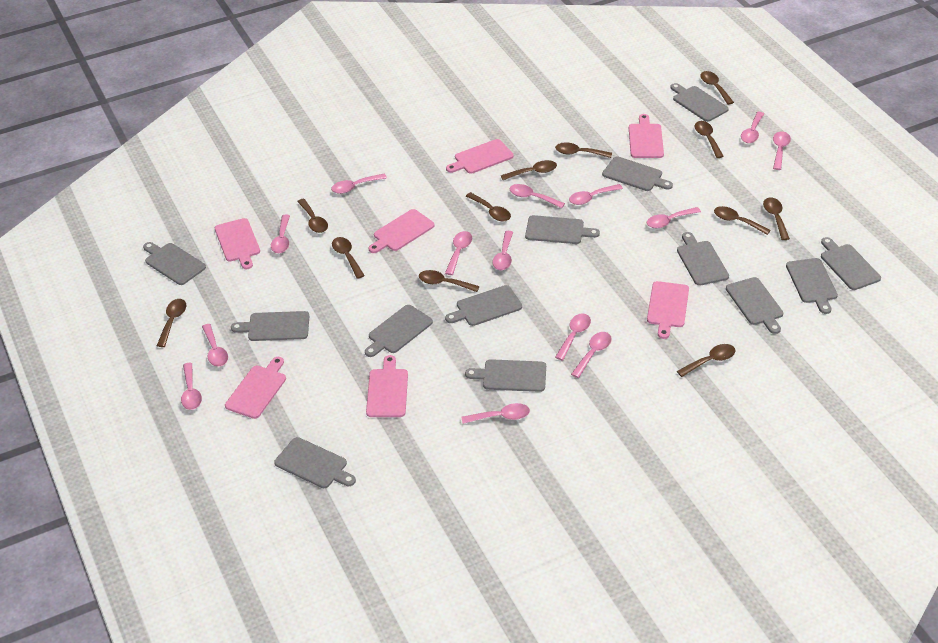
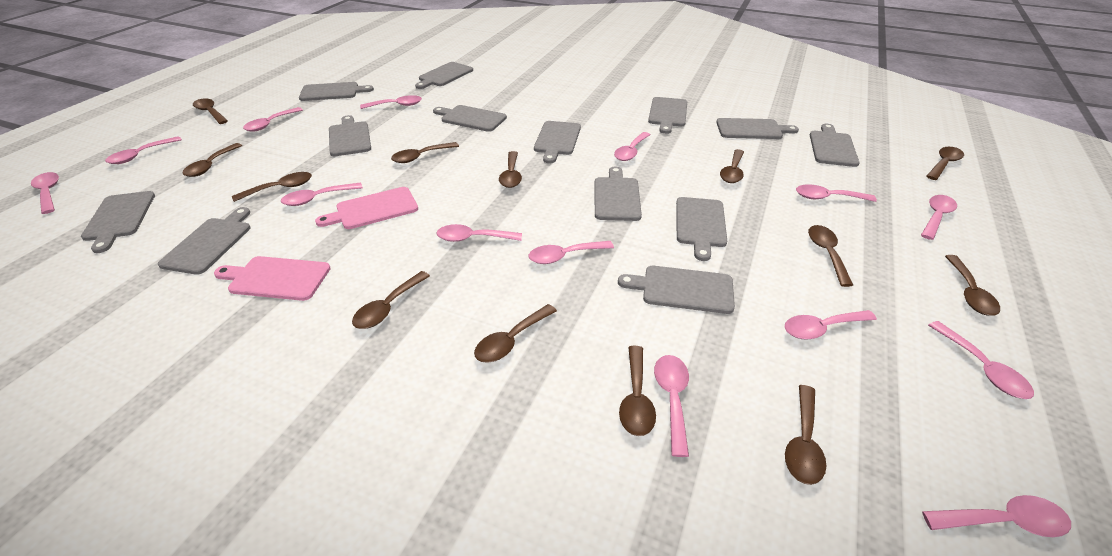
brown spoon: [157,299,186,347] [297,199,328,233] [332,237,365,279] [419,270,480,292] [466,192,511,222] [501,160,557,180] [555,142,612,158] [677,344,735,377] [695,121,724,158] [700,71,734,105] [714,206,771,235] [763,197,790,240] = 12 -> [182,143,243,177] [193,98,228,124] [232,172,312,202] [352,271,430,329] [391,142,459,163] [474,304,557,363] [499,151,522,188] [619,346,656,436] [720,149,744,183] [785,385,826,485] [808,225,853,287] [926,147,964,180] [945,255,1000,316] = 13
pink cutting board: [215,218,260,269] [225,357,286,419] [366,355,408,417] [368,209,435,253] [446,139,514,174] [629,114,664,158] [647,281,689,339] = 7 -> [214,256,331,301] [315,187,418,229] = 2

